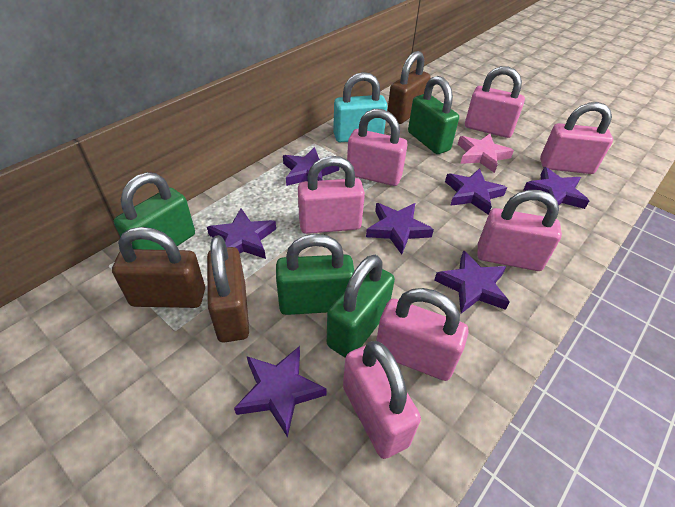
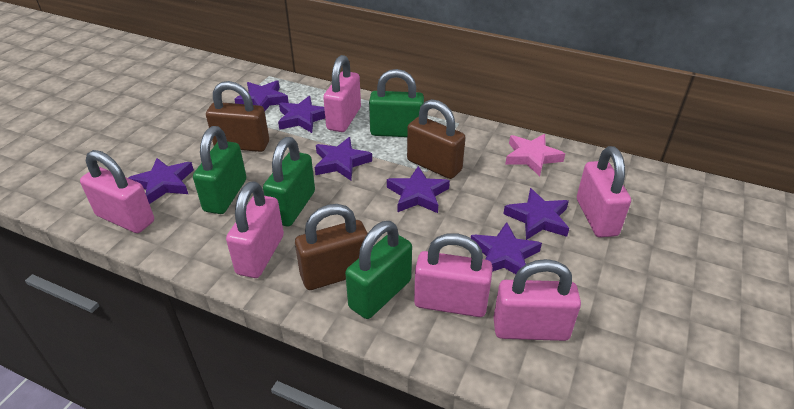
pink padlock: [298,156,365,234] [343,341,421,459] [347,109,407,186] [376,288,469,381] [465,66,525,138] [477,190,562,271] [540,102,613,174] = 7 -> [80,150,154,233] [226,181,284,278] [323,55,361,132] [414,233,493,317] [494,259,581,341] [577,146,631,237] = 6
turquoise padlock: [333,72,388,142] = 1 -> none = 0

